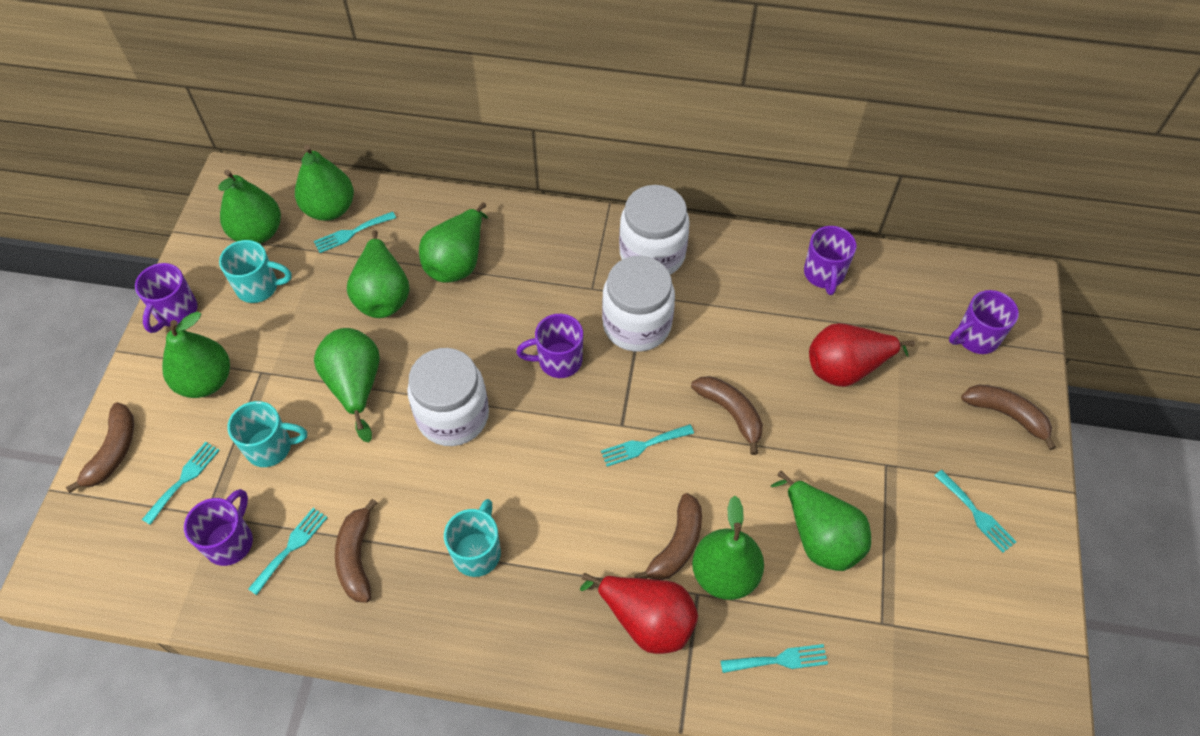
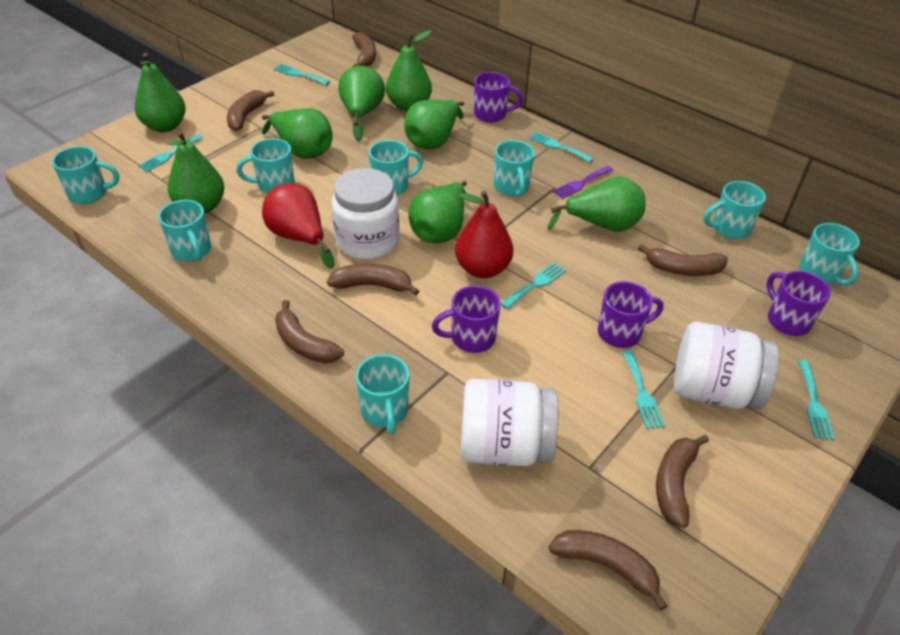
brown banana: [66,403,134,493] [335,499,378,603] [634,493,702,580] [691,376,763,455] [961,384,1056,450] = 5 -> [227,90,275,131] [275,300,344,363] [327,264,419,296] [352,32,376,67] [549,530,667,611] [638,244,728,276] [656,435,709,528] = 7
purple fork: none = 0 -> [553,166,613,199] = 1
purple mug: [135,263,198,333] [184,489,253,566] [516,314,583,378] [804,226,856,295] [949,290,1019,354] = 5 -> [432,285,501,353] [474,72,523,122] [598,281,664,348] [767,271,831,336] = 4
turquoise mug: [219,240,292,303] [227,401,307,467] [444,499,501,577] = 3 -> [52,146,119,204] [158,200,211,261] [236,138,295,194] [356,354,409,434] [369,140,423,195] [494,140,535,196] [704,181,766,239] [799,223,860,286] = 8

